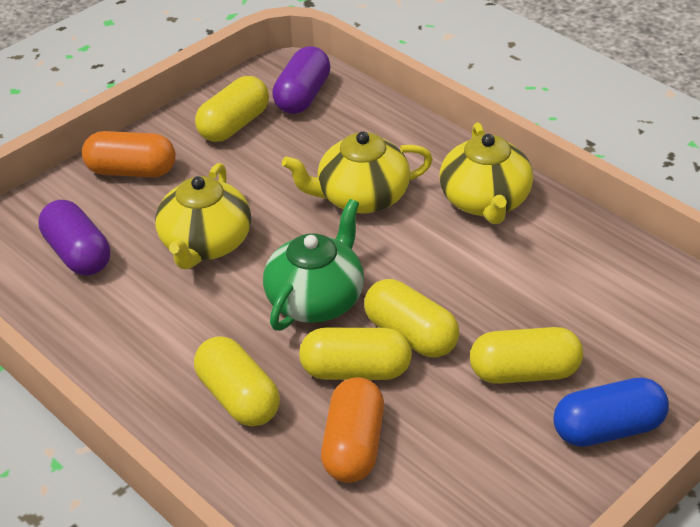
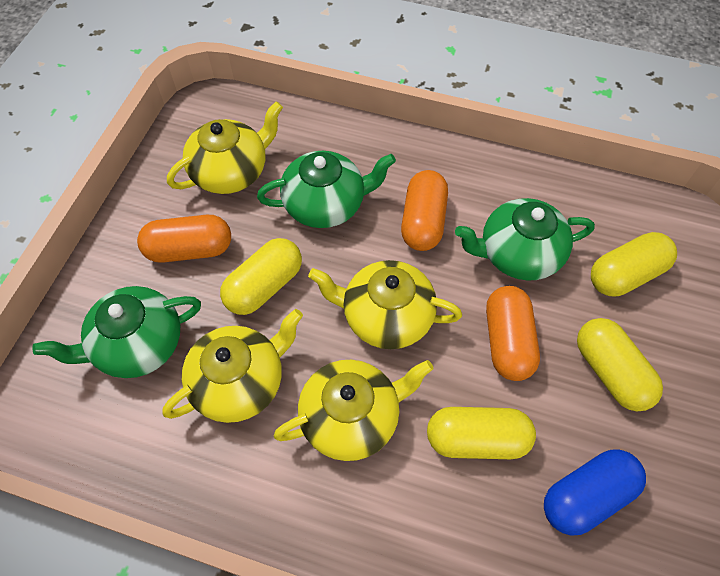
green teapot: [263,199,364,331] = 1 -> [32,286,201,378] [257,151,396,228] [455,198,595,281] = 3
orange capsule: [82,131,176,177] [321,377,384,483] = 2 -> [137,215,231,263] [401,170,448,251] [486,286,540,381] = 3
purple capsule: [38,200,110,276] [272,46,331,114] = 2 -> none = 0
yellow capsule: [194,336,280,427] [195,76,269,142] [299,328,412,380] [364,279,460,358] [470,327,583,384] = 5 -> [220,238,302,315] [427,407,536,459] [577,318,663,411] [591,232,677,296] = 4
yellow teapot: [155,163,251,269] [282,131,433,214] [440,122,533,224] = 3 -> [163,309,303,423] [167,101,283,194] [274,360,433,461] [308,260,462,349] = 4

